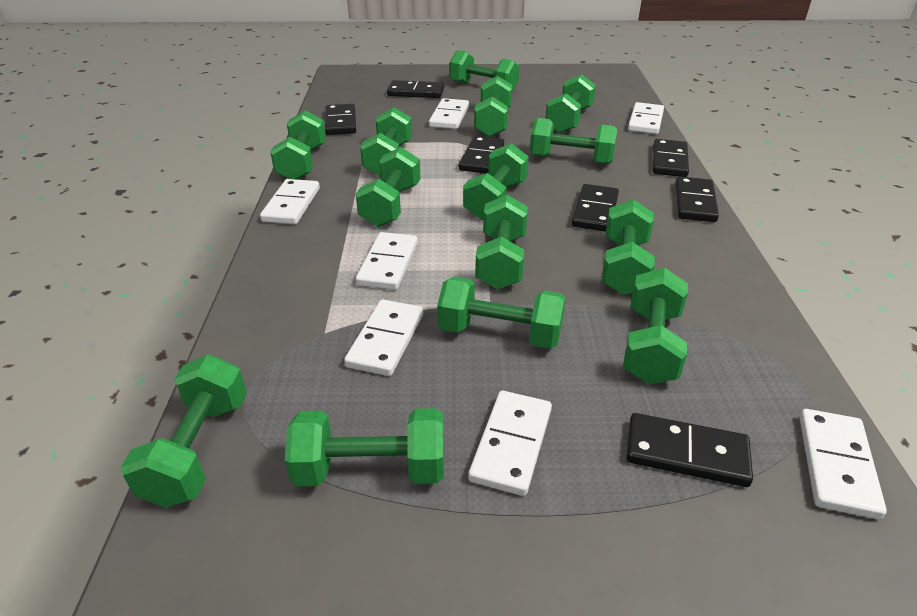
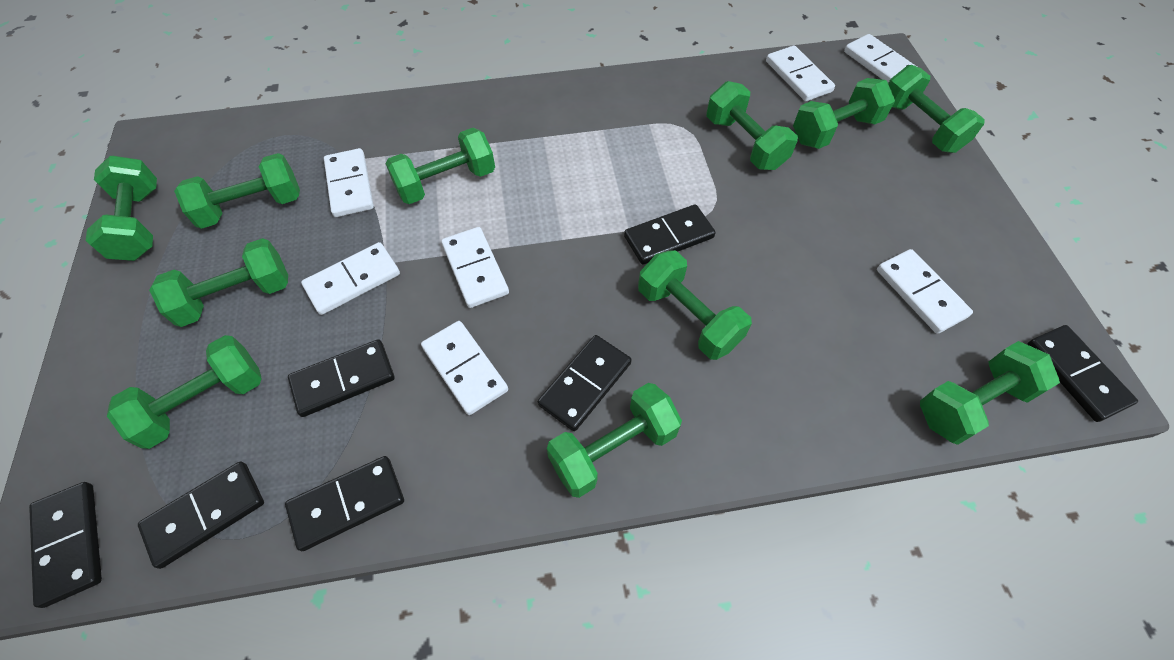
green dumbbell: [120,355,247,508] [270,111,326,180] [285,408,444,486] [356,147,420,227] [360,107,412,177] [437,277,565,349] [449,50,519,92] [463,143,529,220] [474,76,513,137] [475,195,528,290] [530,118,617,164] [545,74,596,133] [601,199,655,295] [623,268,688,384] = 14 -> [86,156,157,261] [107,335,262,449] [149,238,288,327] [174,153,300,229] [385,128,495,204] [547,383,682,498] [638,250,752,360] [706,81,798,170] [793,78,895,149] [888,65,984,153] [920,341,1060,445] = 11

